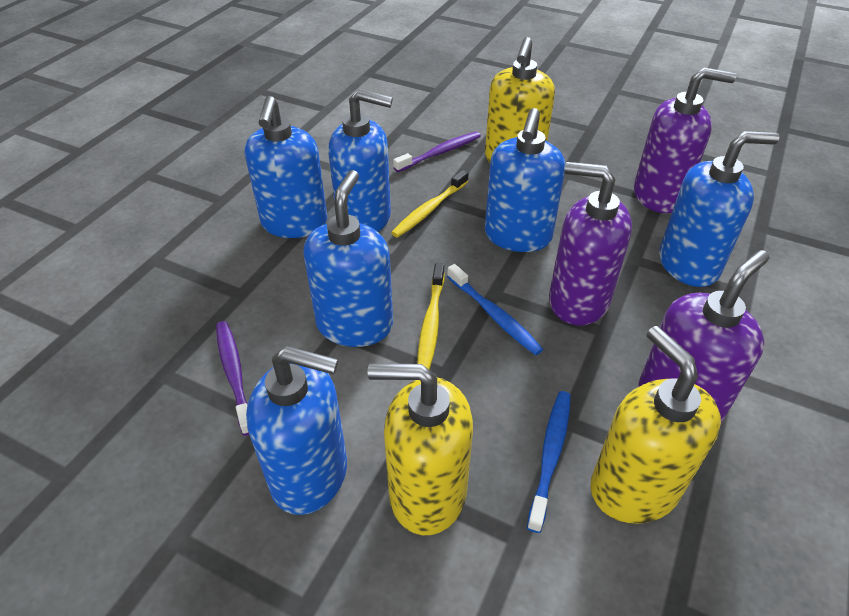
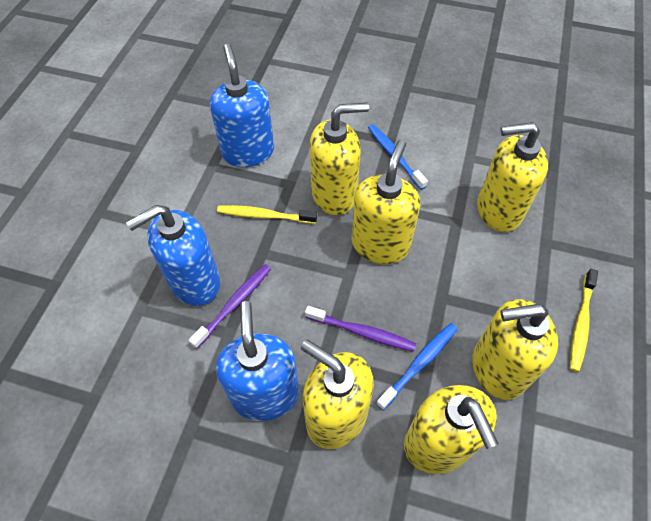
blue soap dispenser: [244,96,327,238] [246,346,347,515] [303,170,393,347] [328,89,393,232] [485,108,565,252] [659,131,779,287] = 6 -> [126,205,220,306] [210,44,274,167] [216,301,299,421] = 3
purple soap dispenser: [549,162,632,325] [634,68,736,213] [639,250,769,423] = 3 -> none = 0
yellow soap dispenser: [368,364,473,535] [485,37,555,162] [590,326,721,524] = 3 -> [301,340,374,449] [310,102,369,215] [352,140,420,264] [404,385,499,474] [472,299,558,400] [477,122,548,232] = 6

